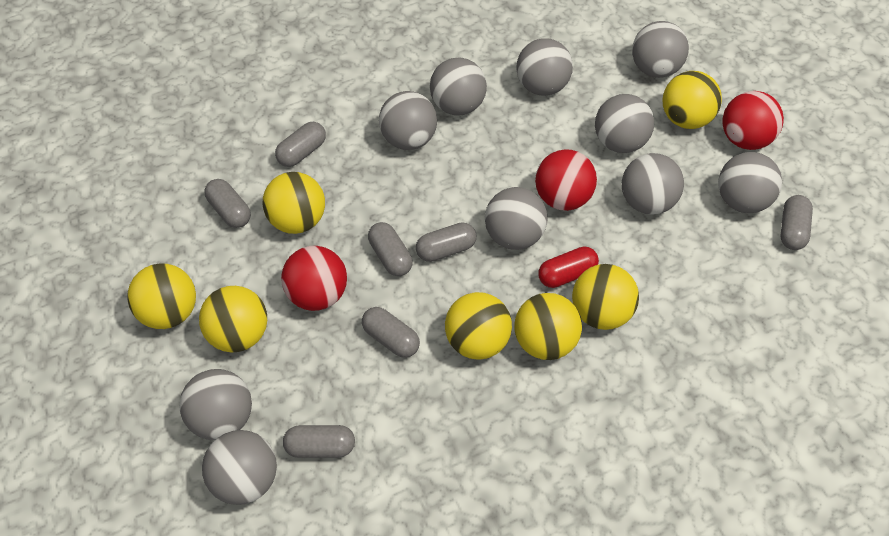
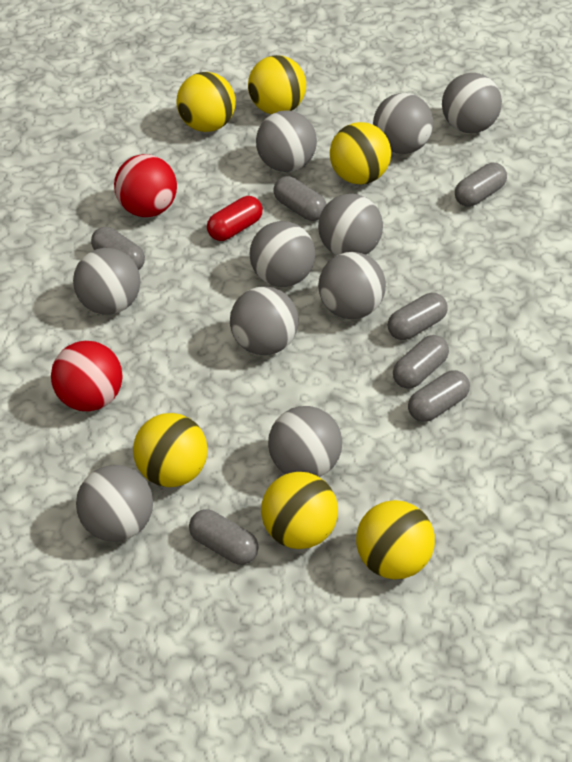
red ball: [281,246,347,311] [535,149,597,211] [722,91,784,150] = 3 -> [51,341,123,411] [114,154,177,217] = 2
yellow ball: [127,263,196,329] [199,286,267,352] [263,172,325,234] [445,292,512,360] [514,293,582,360] [572,264,639,330] [663,71,722,129] = 7 -> [133,413,208,487] [176,72,236,132] [248,55,306,114] [261,472,338,549] [330,122,391,184] [356,500,435,579] = 6

